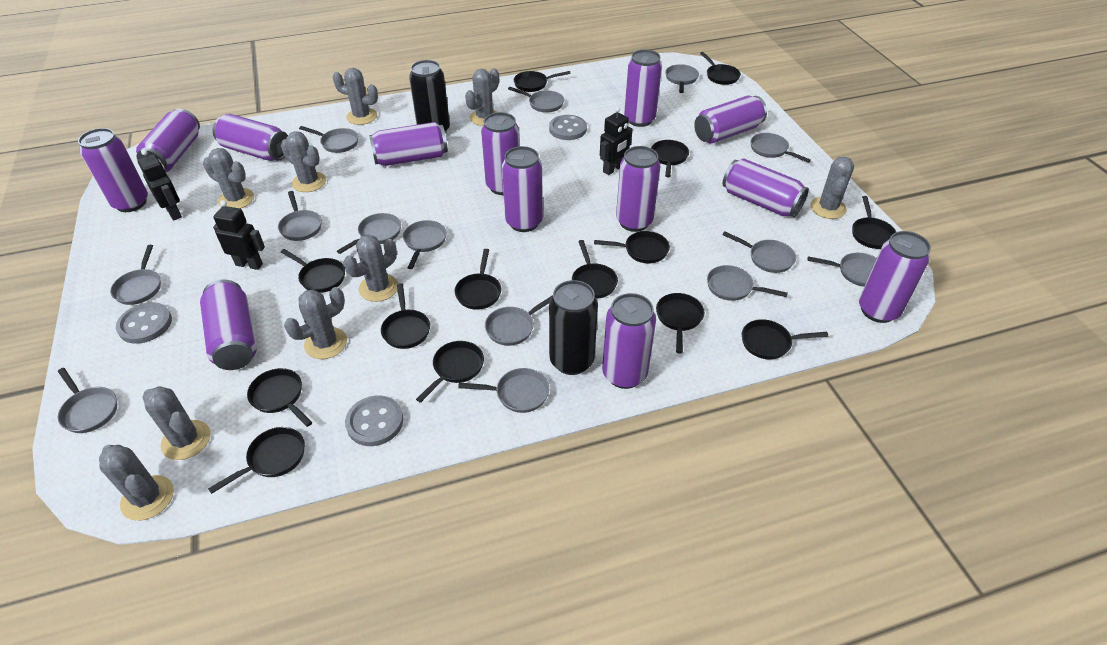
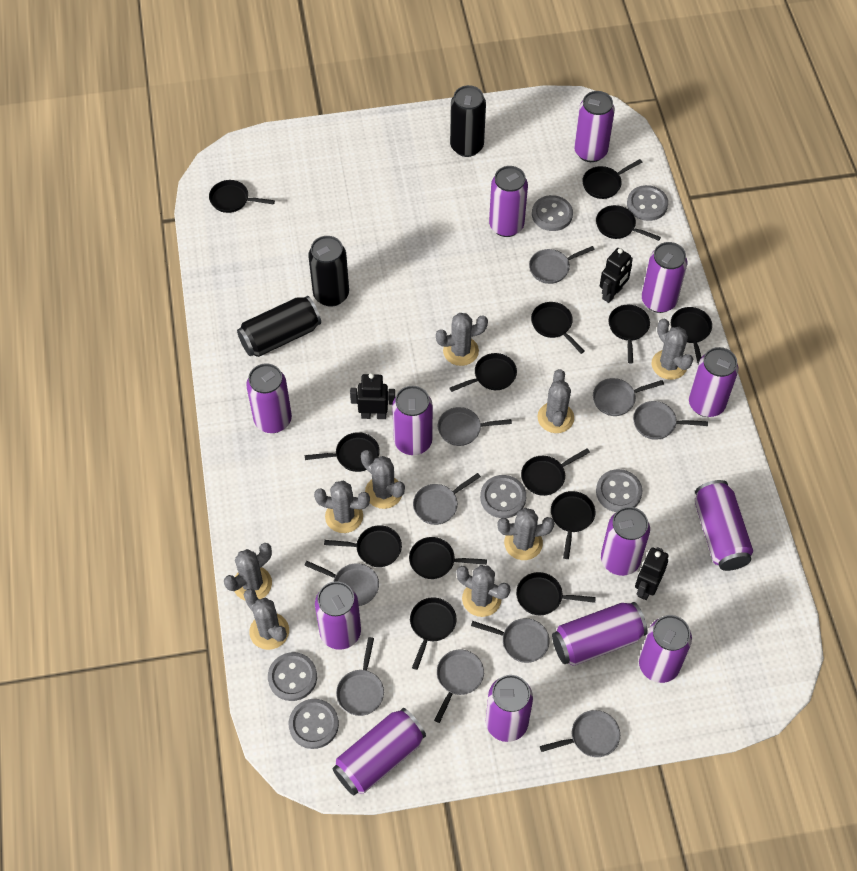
black can: [409,60,450,134] [549,280,598,375] = 2 -> [237,296,321,357] [308,236,349,307] [450,85,486,157] = 3
grey button: [116,302,172,344] [345,396,403,446] [549,115,587,140] = 3 -> [268,652,317,701] [289,699,339,749] [480,475,526,518] [532,195,573,231] [596,469,643,512] [627,185,668,221] = 6
grey pan: [58,368,117,433] [110,245,161,305] [278,191,322,241] [299,126,359,153] [337,213,401,254] [403,220,447,269] [458,368,549,413] [485,295,553,346] [508,87,564,113] [665,64,699,93] [707,265,788,301] [723,232,796,273] [751,133,811,163] [807,253,877,287] = 14 -> [304,561,379,606] [336,637,384,716] [413,473,481,525] [434,650,484,723] [438,407,512,446] [471,618,550,663] [529,246,595,284] [540,710,620,757] [593,378,664,416] [633,401,708,440] = 10

